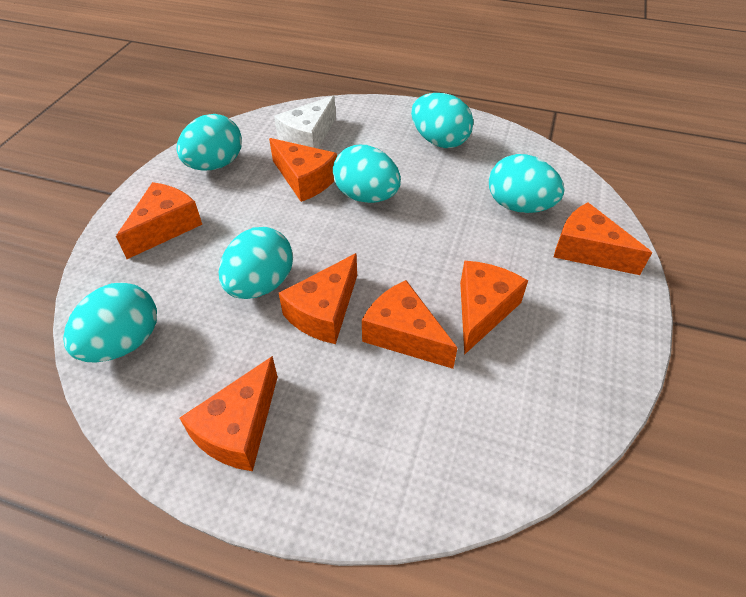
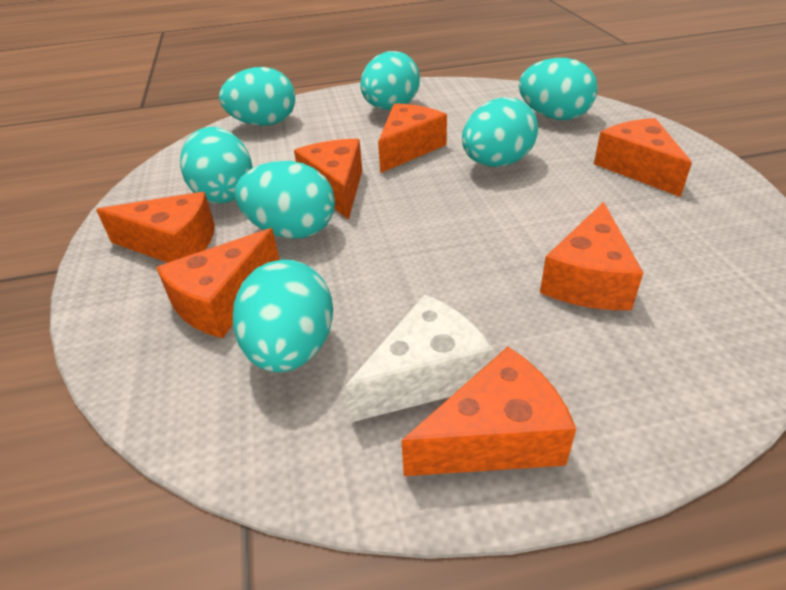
turquoise egg: [63,282,157,363] [176,114,242,171] [219,227,293,299] [333,145,401,203] [411,93,474,148] [489,154,565,213] = 6 -> [180,127,252,204] [219,67,295,126] [233,260,333,372] [235,161,335,239] [360,51,420,110] [462,97,538,167] [519,58,598,120] = 7

